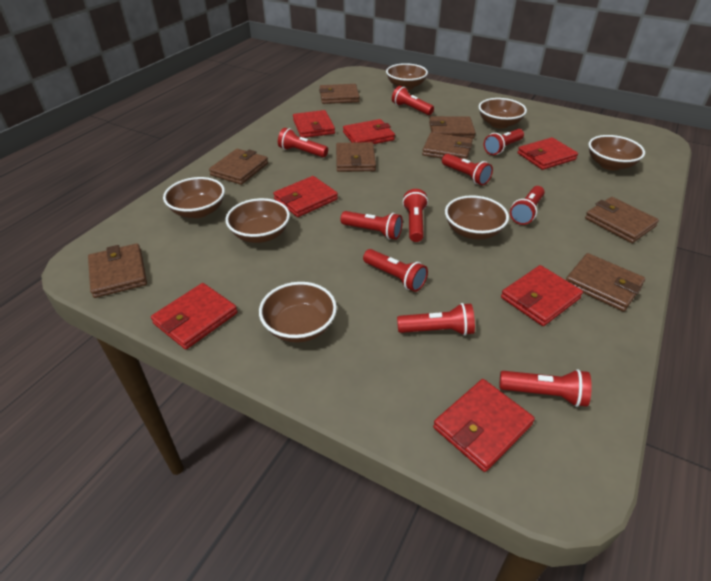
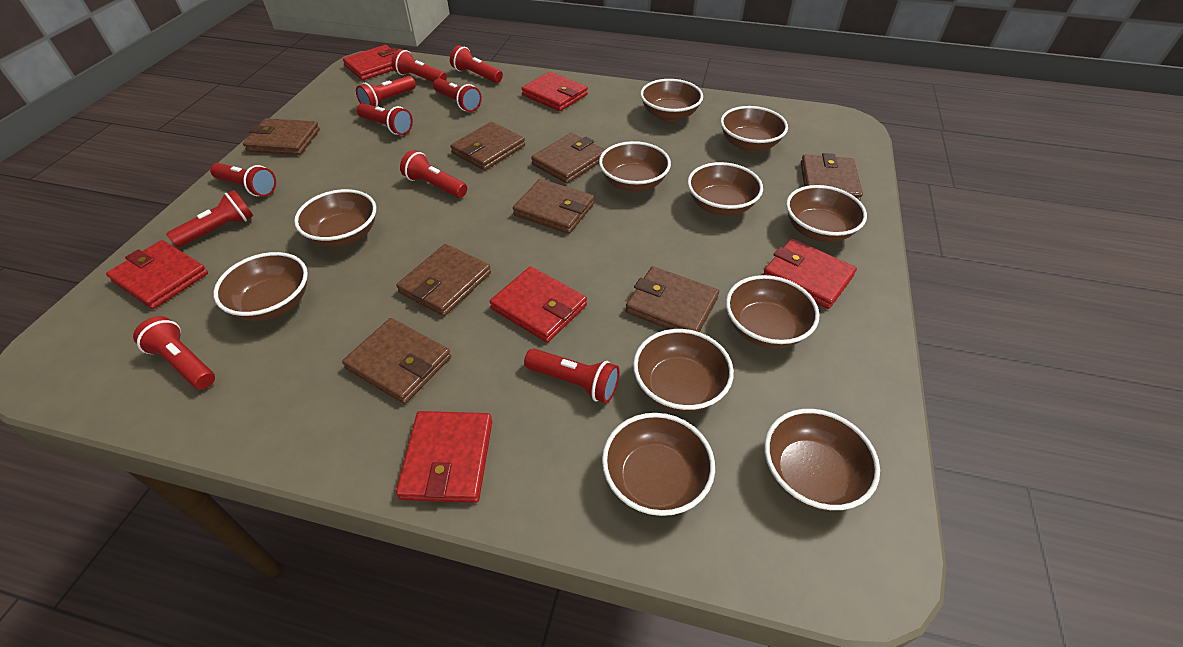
brown bowl: [163,177,225,218] [225,198,290,243] [259,282,337,343] [386,63,428,90] [445,195,509,240] [479,98,527,129] [588,135,645,170] = 7 -> [213,252,308,321] [294,189,376,247] [599,141,671,192] [602,413,715,516] [633,329,734,413] [640,79,703,122] [687,162,763,216] [720,106,788,152] [726,275,820,348] [765,409,880,510] [786,185,867,242] = 11
red wallet: [151,283,238,349] [273,176,338,217] [293,110,335,138] [343,119,395,144] [433,379,535,472] [501,265,583,326] [518,137,578,170] = 7 -> [106,240,208,309] [343,45,396,80] [396,411,492,503] [490,266,587,343] [521,72,588,111] [763,238,857,309] = 6

